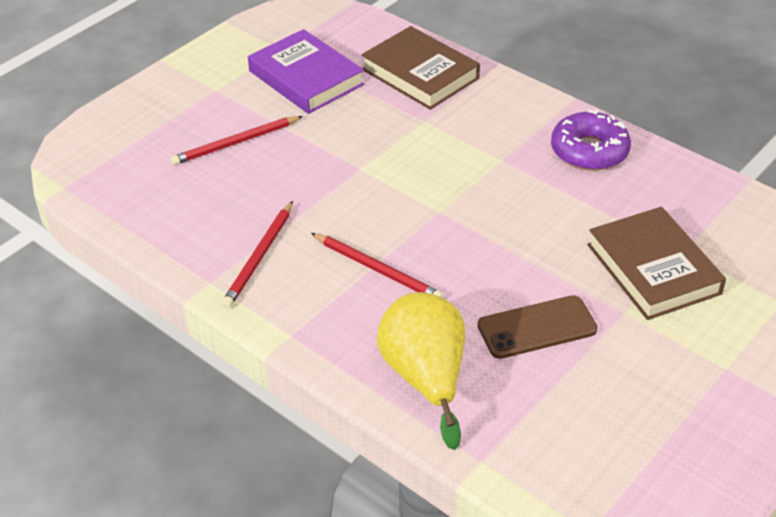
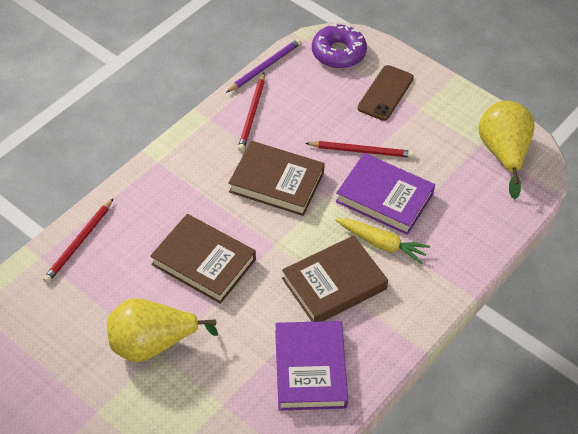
brown book: [361,26,480,110] [587,207,726,320] = 2 -> [150,214,256,304] [229,141,325,216] [282,235,388,322] = 3
purple book: [248,29,364,114] = 1 -> [275,321,348,411] [336,153,435,235] = 2
purple pencil: none = 0 -> [226,39,302,93] = 1
yellow carrot: none = 0 -> [335,218,430,264] = 1
yellow pear: [377,292,465,450] = 1 -> [107,298,218,362] [478,101,535,199] = 2

